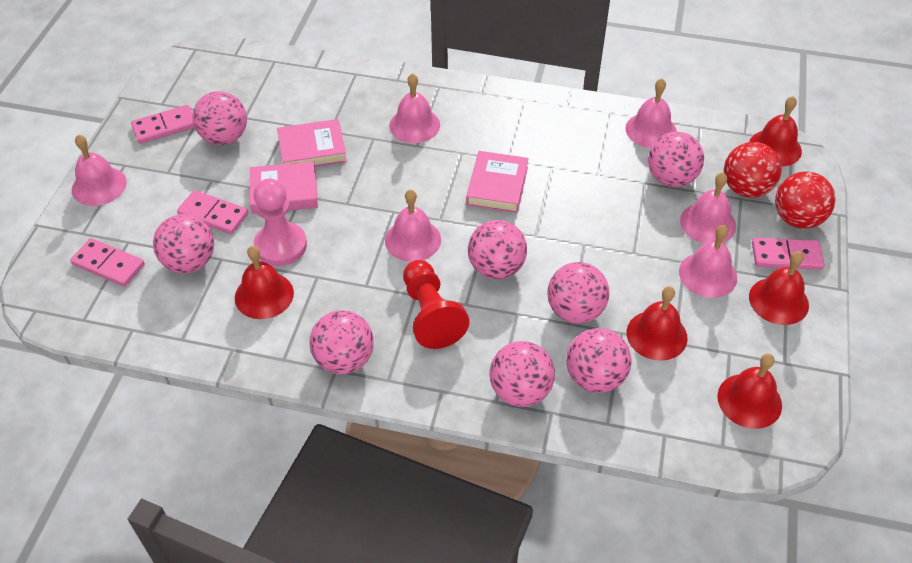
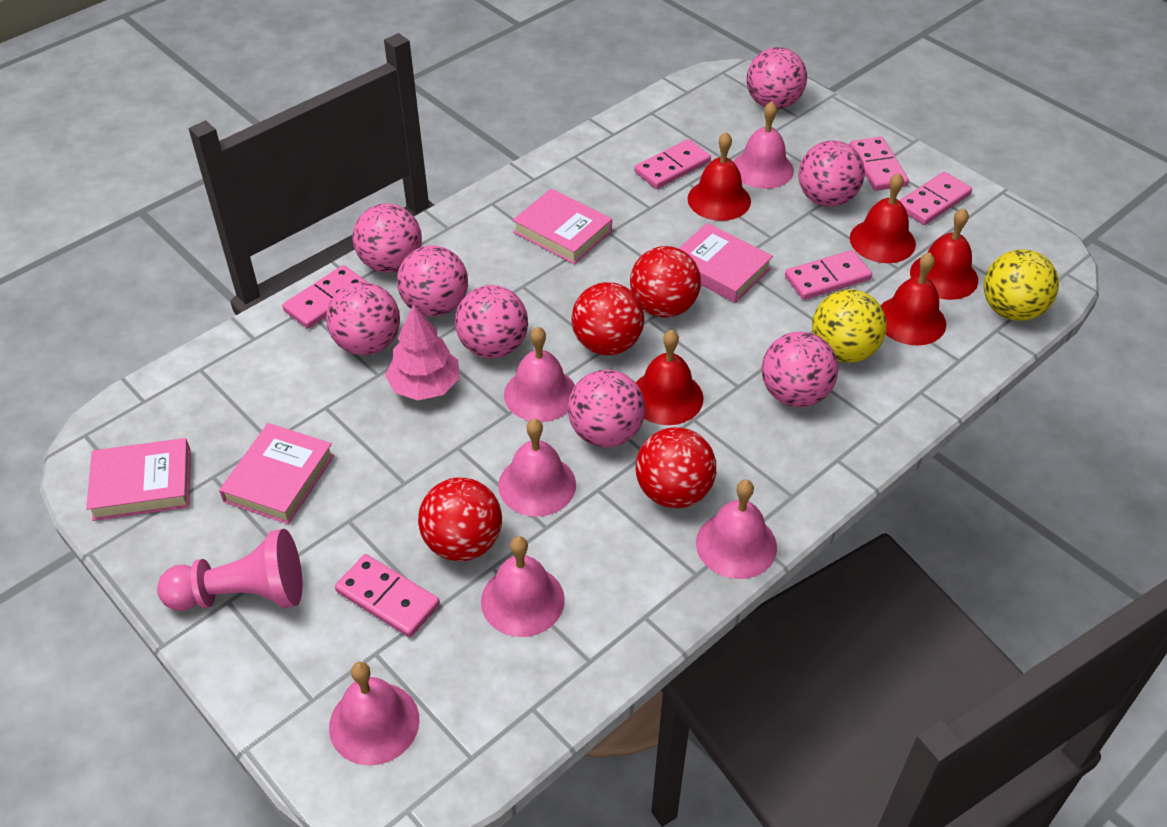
pink book: [250,161,318,214] [277,119,347,167] [466,151,529,213] = 3 -> [86,438,191,521] [219,423,334,524] [513,188,612,264] [678,223,773,303] = 4
pink domino: [70,238,145,287] [131,105,195,144] [177,190,248,234] [752,238,825,270] = 4 -> [282,265,367,329] [335,554,440,637] [634,139,711,189] [785,250,872,300] [850,137,909,191] [899,172,972,225] = 6
pink tree: none = 0 -> [385,304,460,400] = 1
red ball: [724,142,782,198] [775,171,836,229] = 2 -> [418,477,502,561] [571,282,644,355] [630,246,701,317] [636,427,716,508] = 4
red pawn: [403,260,470,349] = 1 -> none = 0
yellow ball: none = 0 -> [812,289,886,363] [984,250,1059,321] = 2

